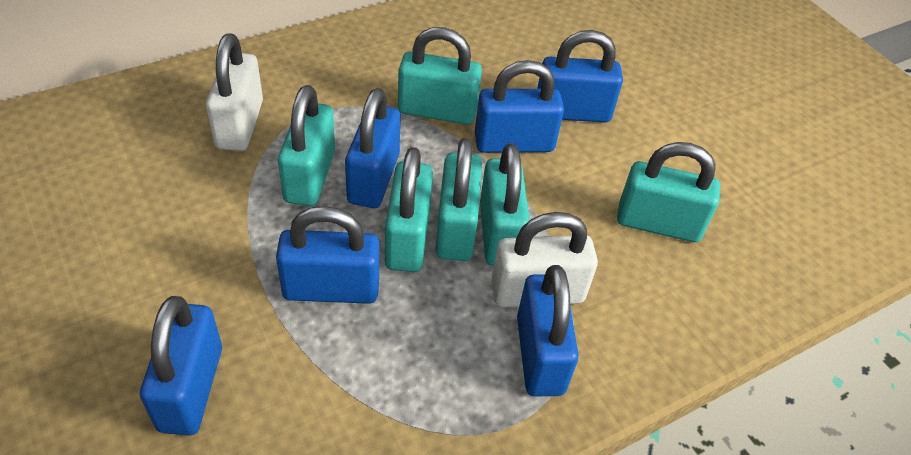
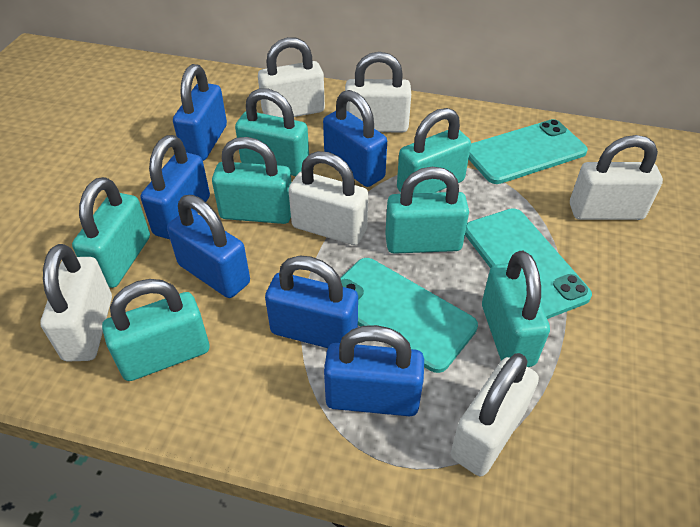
turquoise padlock: [278,85,335,206] [385,147,433,272] [398,27,482,124] [435,138,482,261] [480,143,530,266] [617,142,720,242] = 6 -> [72,177,150,288] [102,279,209,381] [212,137,291,224] [235,88,309,176] [385,167,469,254] [397,108,471,193] [482,250,550,367] = 7
turquoise phone: none = 0 -> [340,258,478,373] [465,208,592,319] [469,119,588,184] = 3
white padlock: [206,33,263,151] [491,212,598,307] = 2 -> [40,244,112,362] [258,37,325,118] [288,151,368,245] [345,52,411,133] [451,353,539,476] [570,135,663,220] = 6

